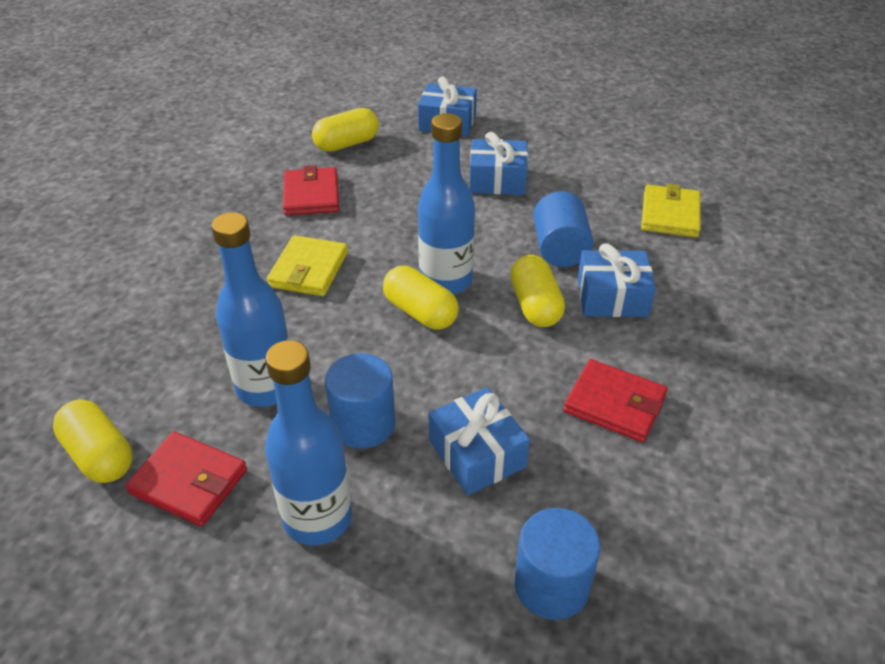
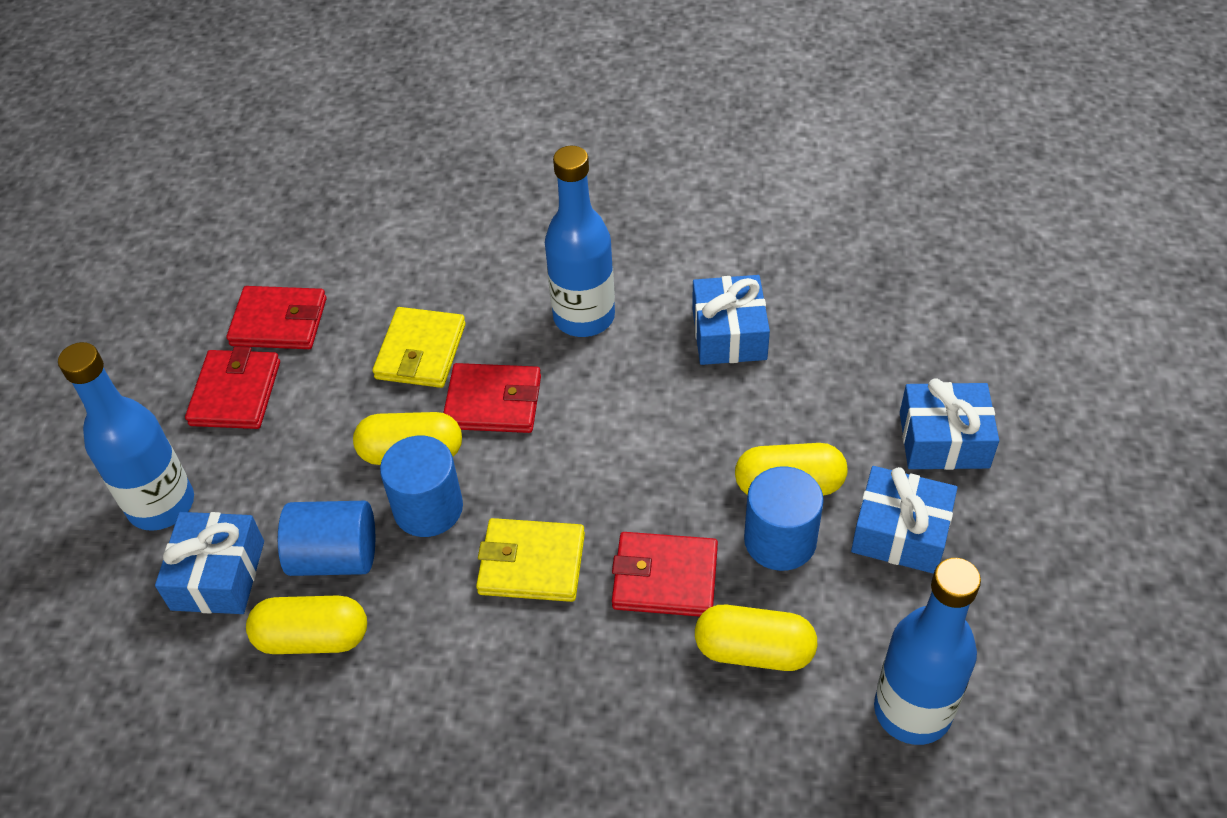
red wallet: [125,431,247,527] [283,165,339,215] [564,359,667,443] = 3 -> [185,347,280,429] [226,286,326,349] [443,363,541,433] [612,532,718,617] = 4

